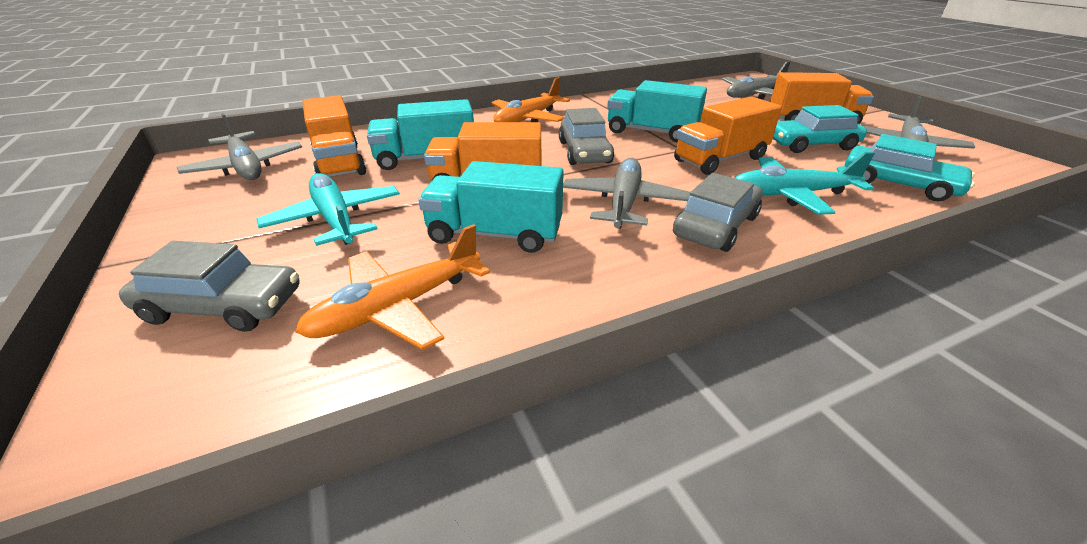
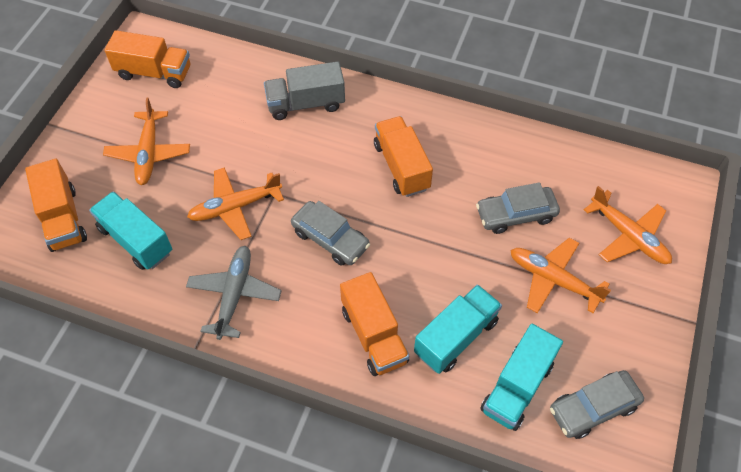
grey plane: [177,113,302,180] [563,158,690,229] [722,61,790,100] [864,96,975,149] = 4 -> [186,246,282,340] = 1
grey truck: none = 0 -> [264,61,345,120] = 1
orange plane: [295,224,490,350] [491,77,570,122] = 2 -> [103,98,190,185] [187,167,284,240] [510,238,611,313] [584,186,672,264] = 4
turquoise car: [773,105,867,153] [845,134,975,201] = 2 -> none = 0
turquoise plane: [256,173,400,246] [735,152,875,215] = 2 -> none = 0

